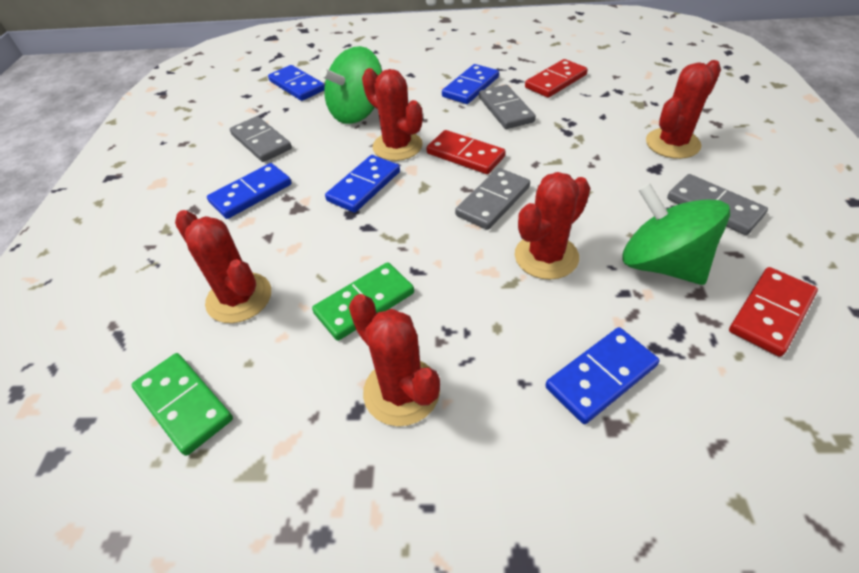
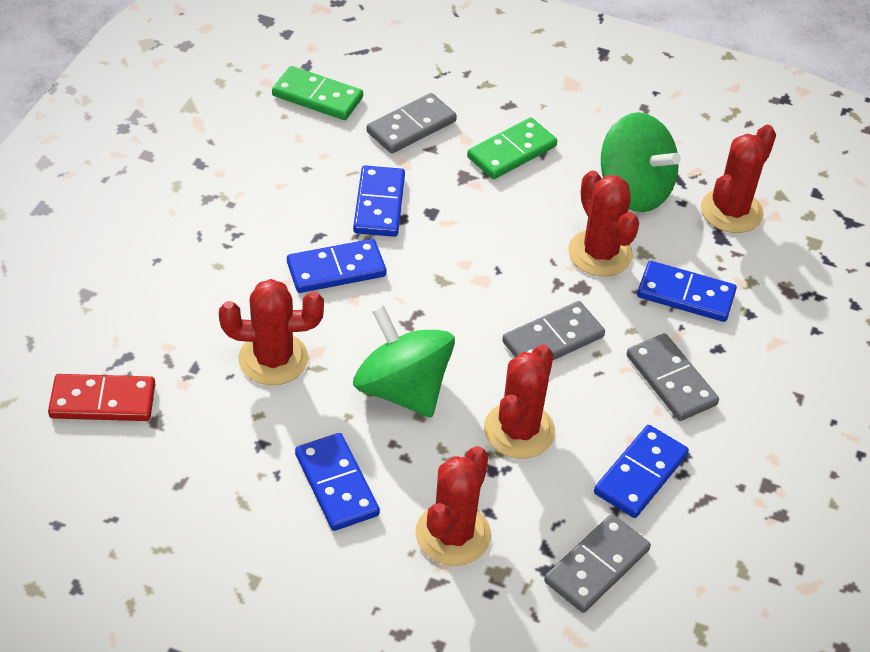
red domino: [426,130,506,174] [525,59,588,98] [729,267,818,357] = 3 -> [48,374,155,421] = 1

